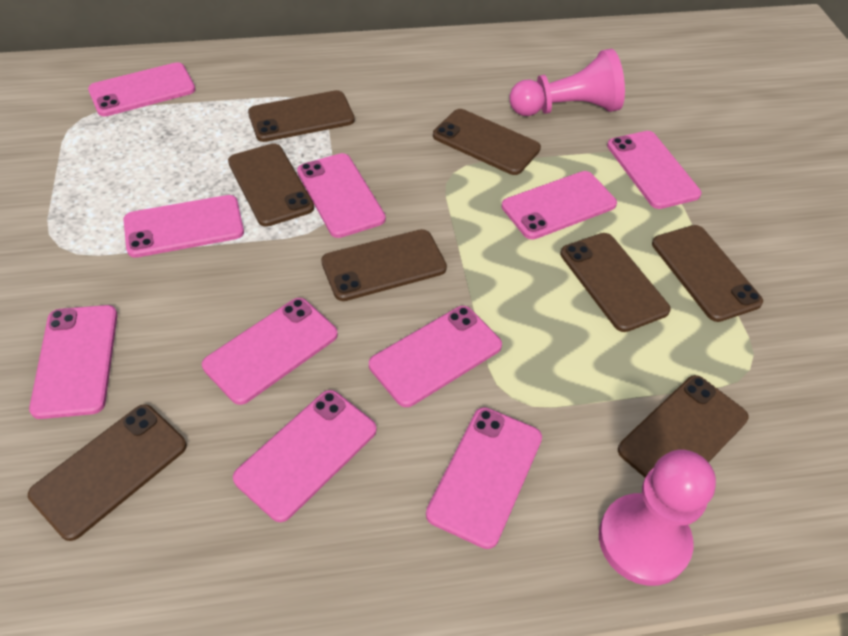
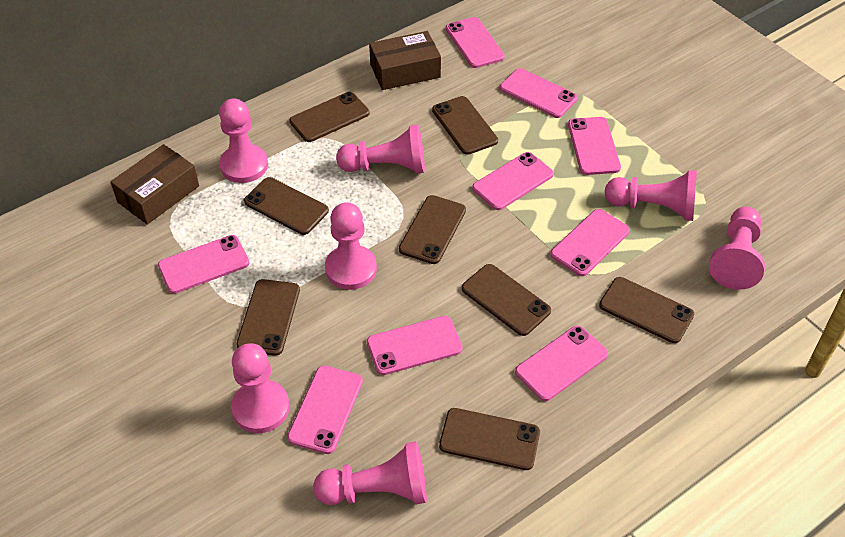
brown box: none = 0 -> [110,144,199,225] [369,31,441,90] = 2
pink pawn: [509,49,625,116] [599,450,716,586] = 2 -> [219,98,268,183] [231,343,290,433] [313,441,427,505] [325,202,377,290] [336,124,425,173] [604,170,697,221] [709,207,765,290] = 7
pink phone: [29,305,117,419] [88,62,196,117] [123,195,244,258] [202,298,338,405] [233,390,377,522] [297,153,386,238] [369,306,502,407] [426,407,542,549] [502,171,617,240] [607,131,701,209] = 10 -> [158,235,249,294] [287,365,363,454] [367,316,463,375] [446,17,505,68] [472,152,554,210] [500,68,578,118] [515,326,608,401] [550,209,630,276] [568,117,621,175] = 9

